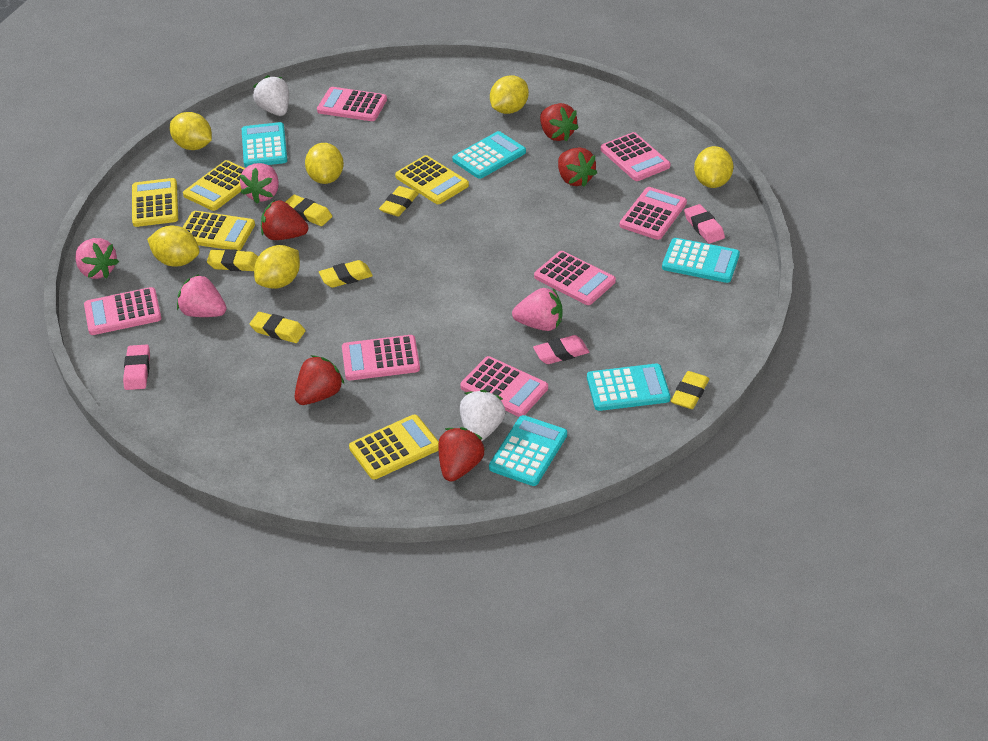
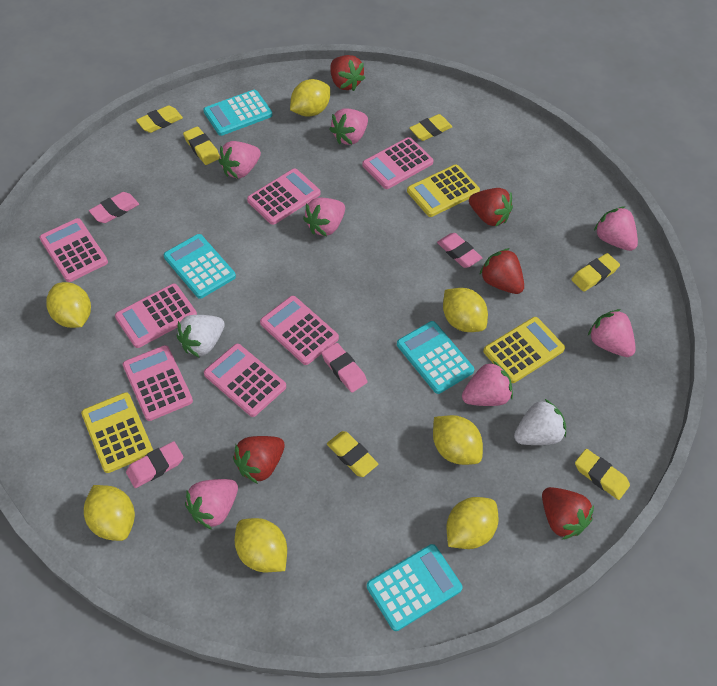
pink eraser: [123,344,150,390] [533,335,589,364] [684,204,725,243] = 3 -> [89,192,139,223] [126,441,184,488] [322,343,367,392] [437,233,482,268] = 4
pink strawberry: [75,238,119,279] [177,274,227,317] [240,163,279,204] [512,288,562,331] = 4 -> [185,479,238,530] [219,141,261,178] [303,198,345,236] [329,108,368,145] [462,361,513,406] [588,309,636,357] [594,206,638,251] = 7
turquoise calculator: [242,122,287,167] [452,131,526,179] [489,415,567,486] [587,364,670,411] [662,238,740,283] = 5 -> [164,234,236,299] [203,90,272,136] [367,544,463,631] [397,321,474,394] = 4
yellow calculator: [132,178,178,227] [183,160,245,211] [183,211,255,251] [349,415,439,480] [395,155,469,204] = 5 -> [81,392,153,473] [407,164,480,217] [483,317,565,383] = 3
yellow lemon: [147,226,200,267] [170,112,212,150] [254,245,300,289] [305,143,344,184] [490,75,529,114] [694,146,733,188] = 6 -> [46,282,91,328] [84,485,135,541] [235,518,287,572] [290,79,330,117] [433,415,483,465] [443,288,488,332] [446,497,499,549] = 7

